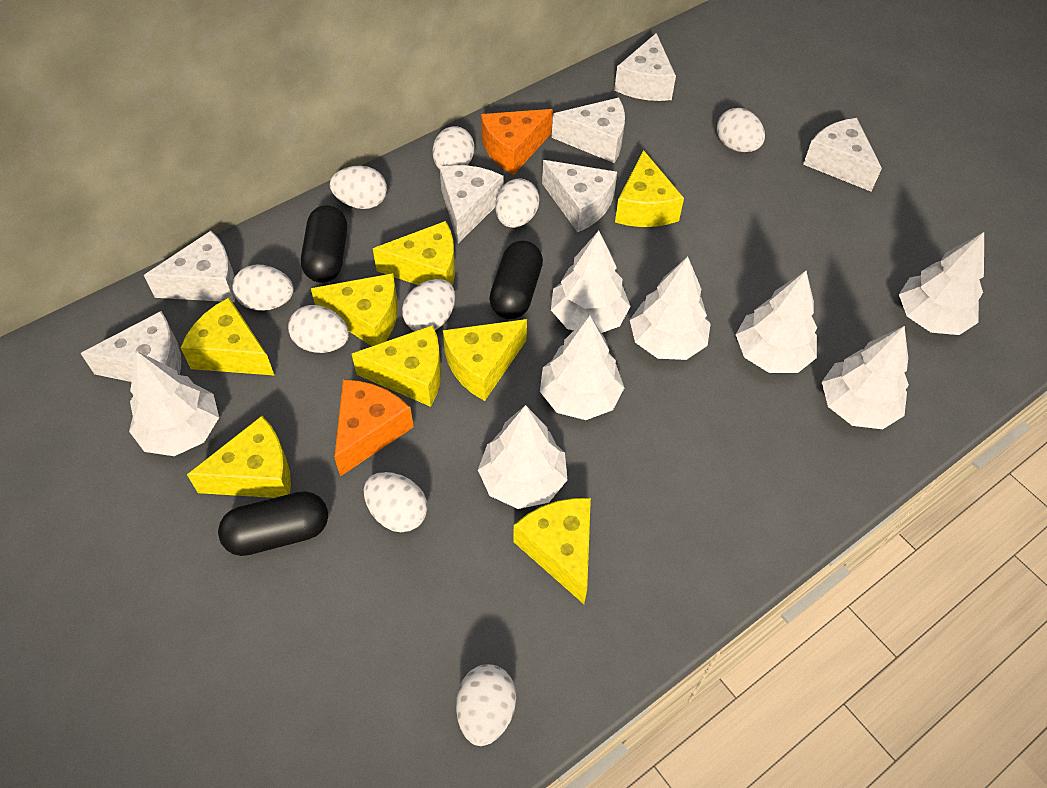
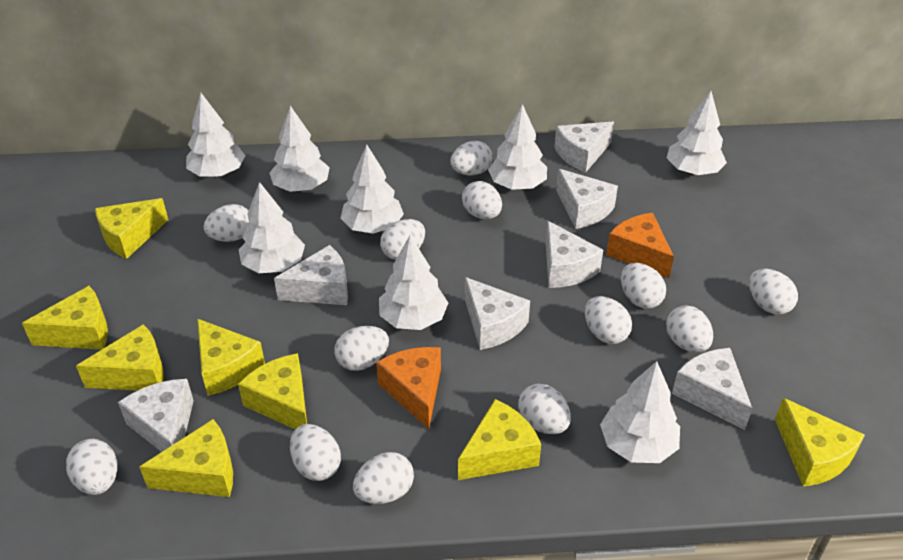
black capsule: [218,491,328,556] [301,205,347,283] [489,241,543,319] = 3 -> none = 0
white egg: [233,264,294,311] [288,305,349,353] [330,166,387,209] [364,472,427,532] [402,279,455,331] [433,126,474,169] [456,664,516,746] [495,178,540,228] [717,108,765,152] = 9 -> [66,439,117,495] [203,204,249,242] [290,424,341,481] [334,326,389,371] [353,452,414,504] [380,219,425,260] [450,141,493,176] [462,181,502,219] [518,384,571,434] [585,296,632,344] [621,263,666,309] [666,305,713,353] [749,269,798,315] = 13

